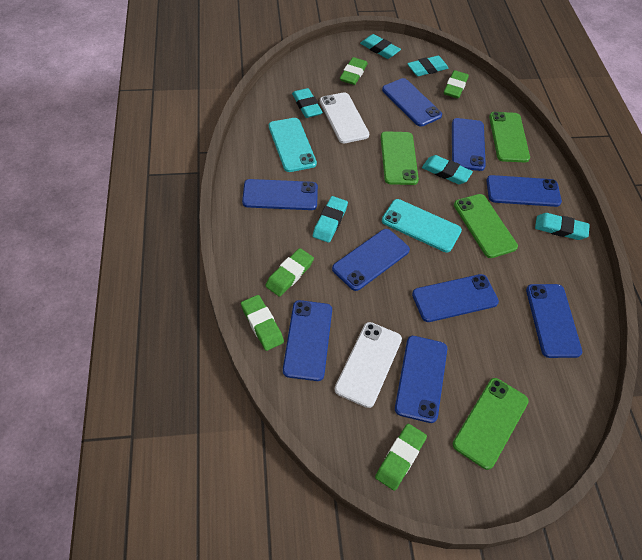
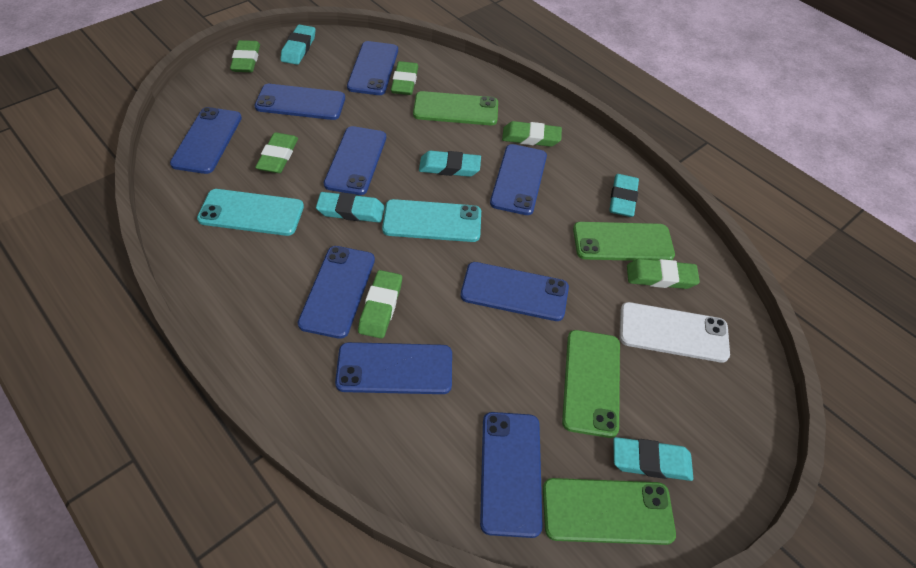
green eraser: [241,295,284,351] [265,248,314,297] [340,57,368,85] [375,424,427,491] [444,70,469,98] = 5 -> [230,40,260,72] [255,132,298,173] [358,270,402,339] [391,61,418,95] [502,121,562,147] [627,259,700,289] = 6
turquoise eraser: [292,88,323,118] [313,196,348,243] [360,34,401,59] [407,56,449,76] [422,155,473,184] [535,213,590,240] = 6 -> [280,24,316,65] [316,192,385,223] [419,151,481,177] [609,174,639,217] [613,437,693,481] = 5
white phone: [320,92,369,143] [334,322,402,408] = 2 -> [620,302,730,363] = 1

